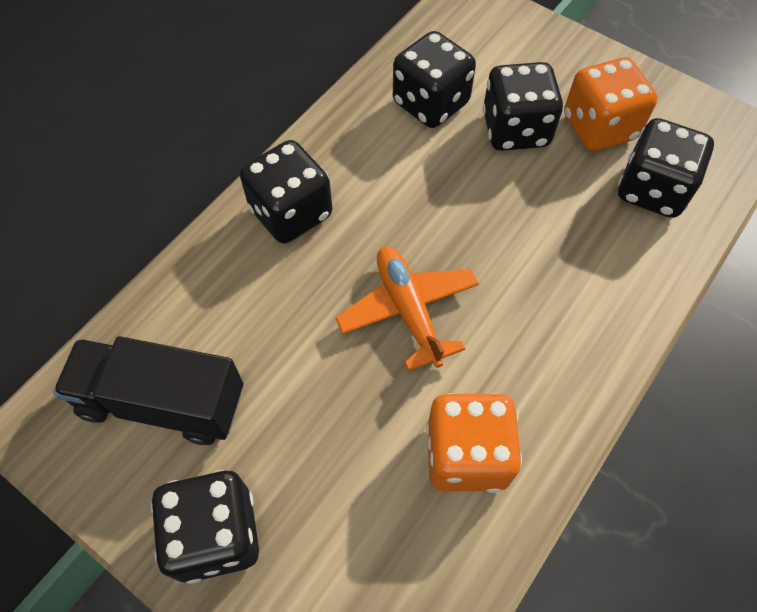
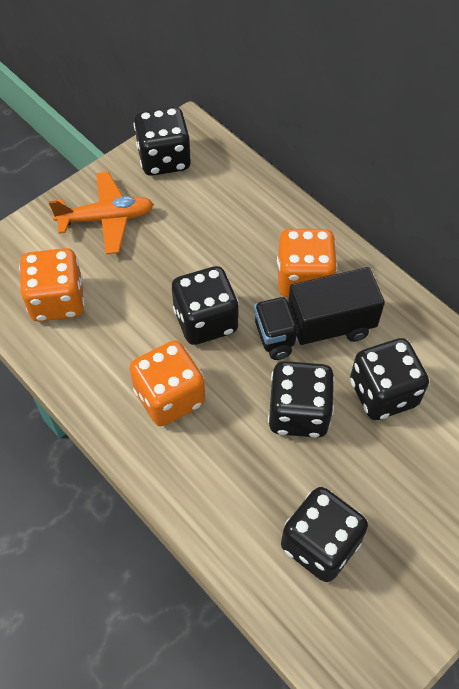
orange dice: [426,393,522,493] [564,57,657,151] = 2 -> [19,248,85,322] [129,341,205,426] [277,229,337,298] = 3

